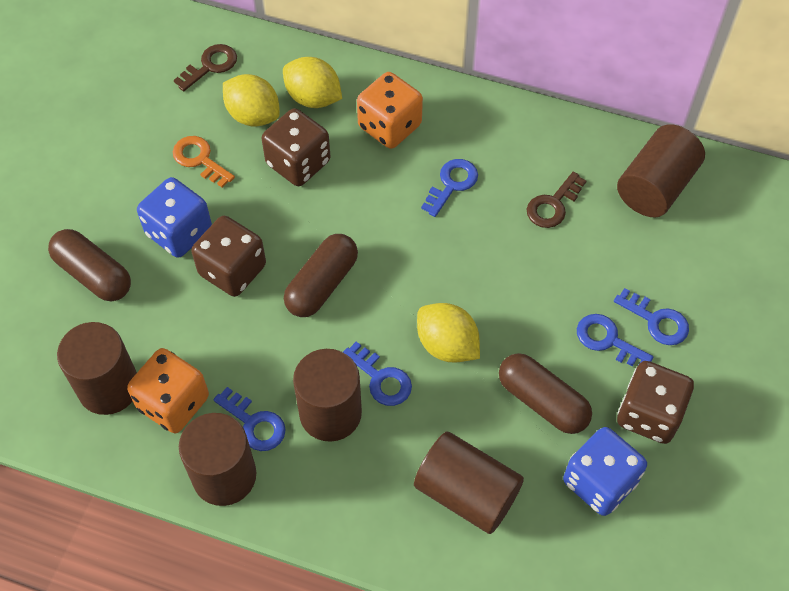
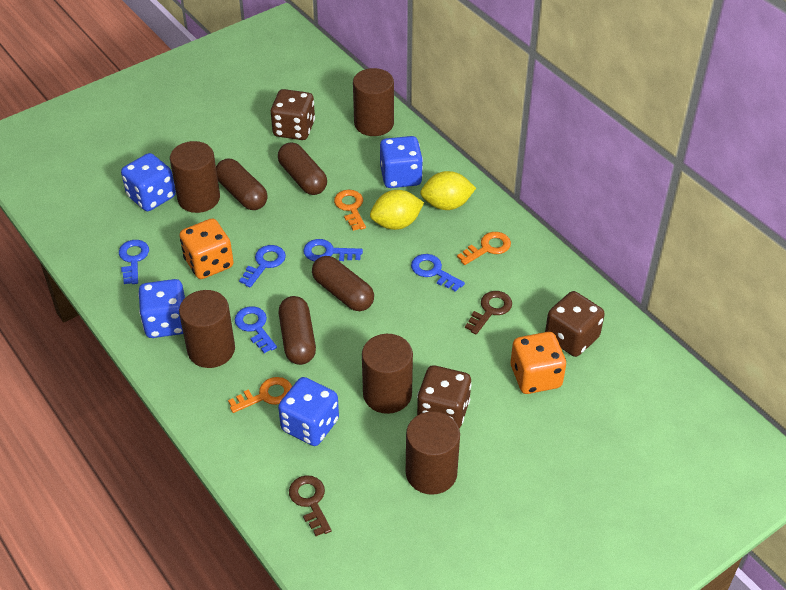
blue dice: [137,177,212,258] [563,427,647,516] = 2 -> [121,153,176,211] [138,279,185,338] [278,377,339,446] [380,136,423,188] = 4
brown capsule: [48,229,131,301] [284,234,358,317] [499,353,592,434] = 3 -> [216,159,268,210] [278,143,327,195] [279,296,316,365] [312,256,374,311] = 4
orange key: [173,136,235,187] = 1 -> [228,377,292,413] [334,190,366,231] [457,232,511,265] = 3
yellow lemon: [223,74,280,127] [283,57,342,108] [417,303,480,363] = 3 -> [370,190,424,230] [420,171,476,210] = 2

